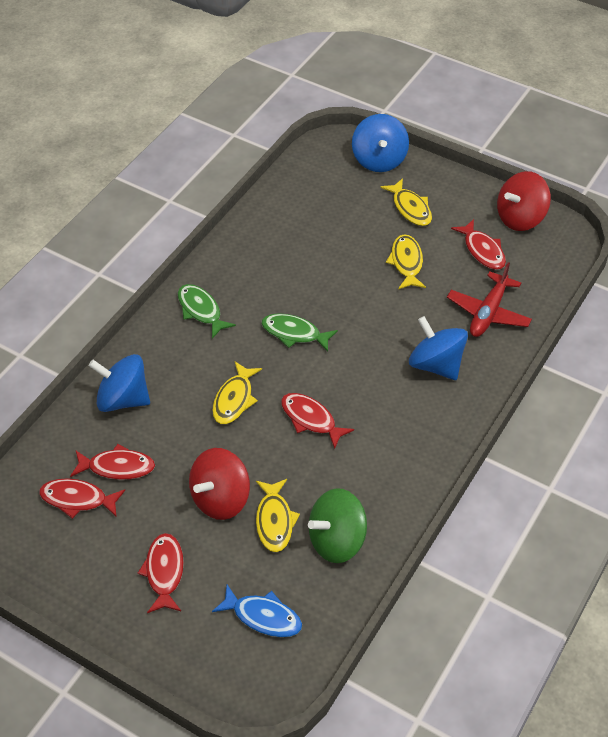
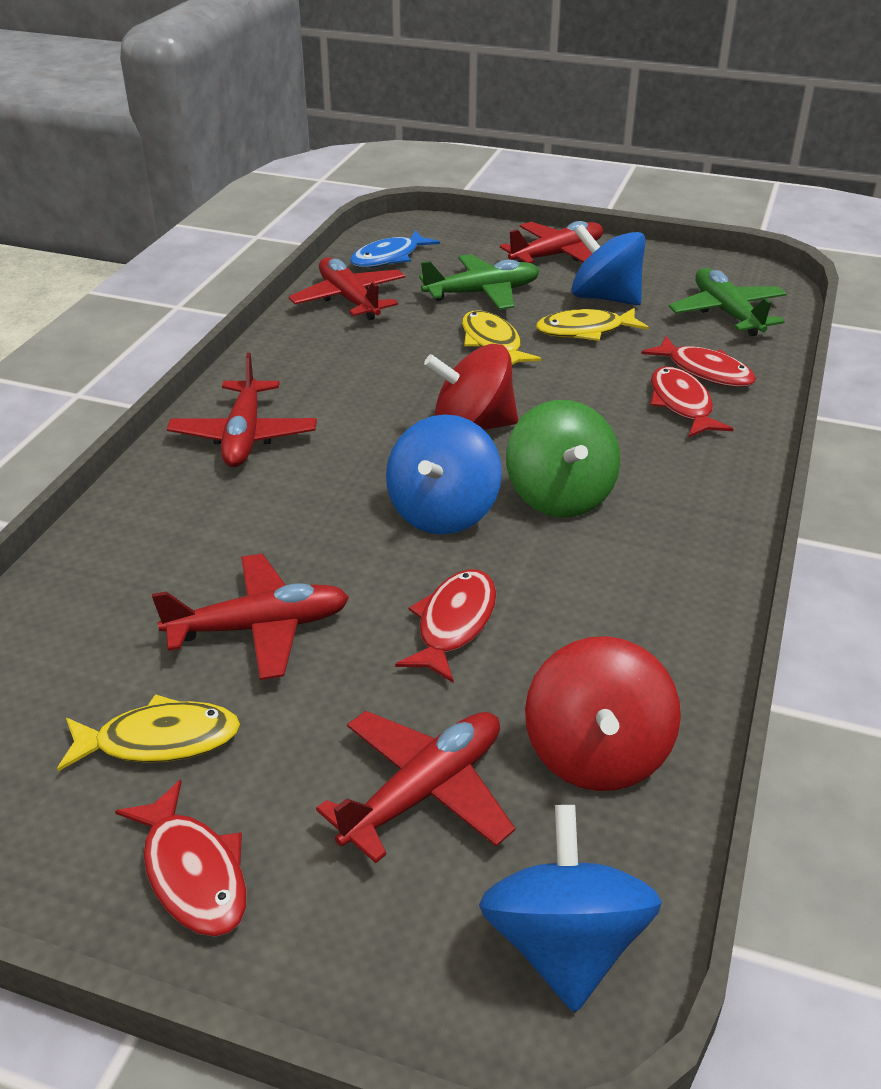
green fish: [178,284,236,339] [261,313,338,352] = 2 -> none = 0
green plane: none = 0 -> [419,254,540,310] [668,268,787,336] = 2
red fish: [39,478,125,519] [70,444,155,480] [138,533,184,613] [281,393,354,449] [451,219,506,270] = 5 -> [115,780,247,937] [395,569,496,683] [641,336,756,387] [650,367,733,438] = 4
red plane: [447,262,532,337] = 1 -> [152,554,349,680] [167,353,317,467] [289,257,405,320] [316,711,515,863] [500,221,603,263] = 5
yellow fish: [212,362,262,424] [256,479,300,552] [380,178,432,226] [386,234,426,289] = 4 -> [57,694,240,771] [462,310,541,365] [536,308,649,341] = 3

